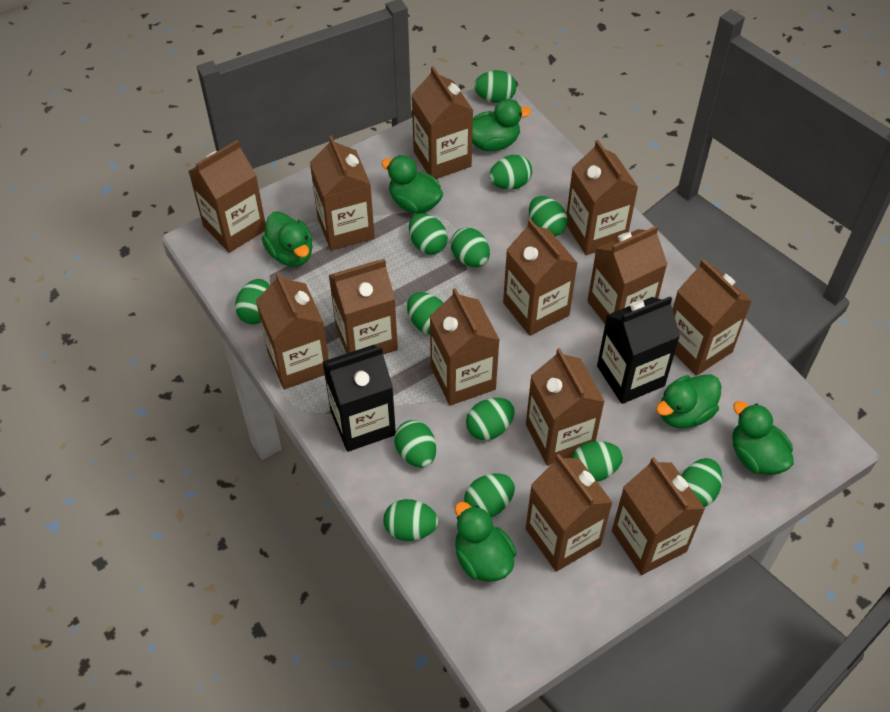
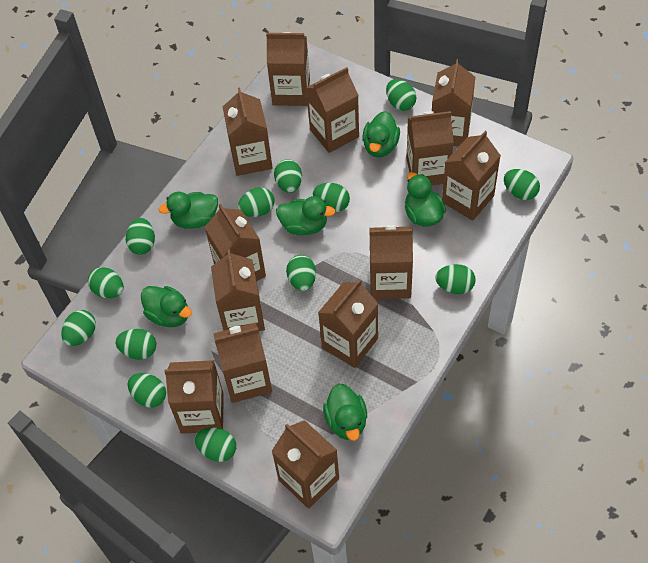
black carton: [323,345,396,452] [597,296,680,404] = 2 -> none = 0

